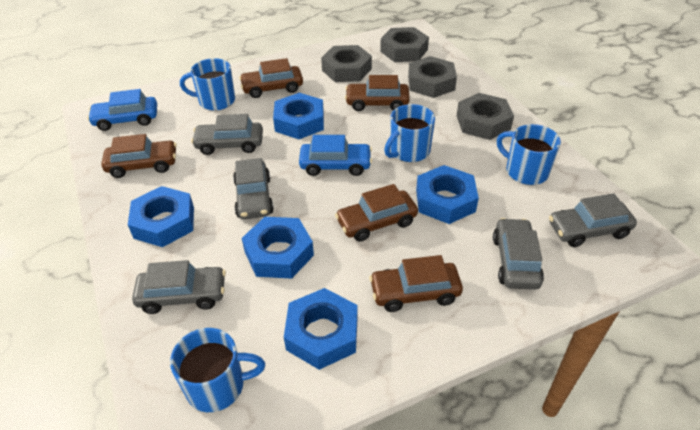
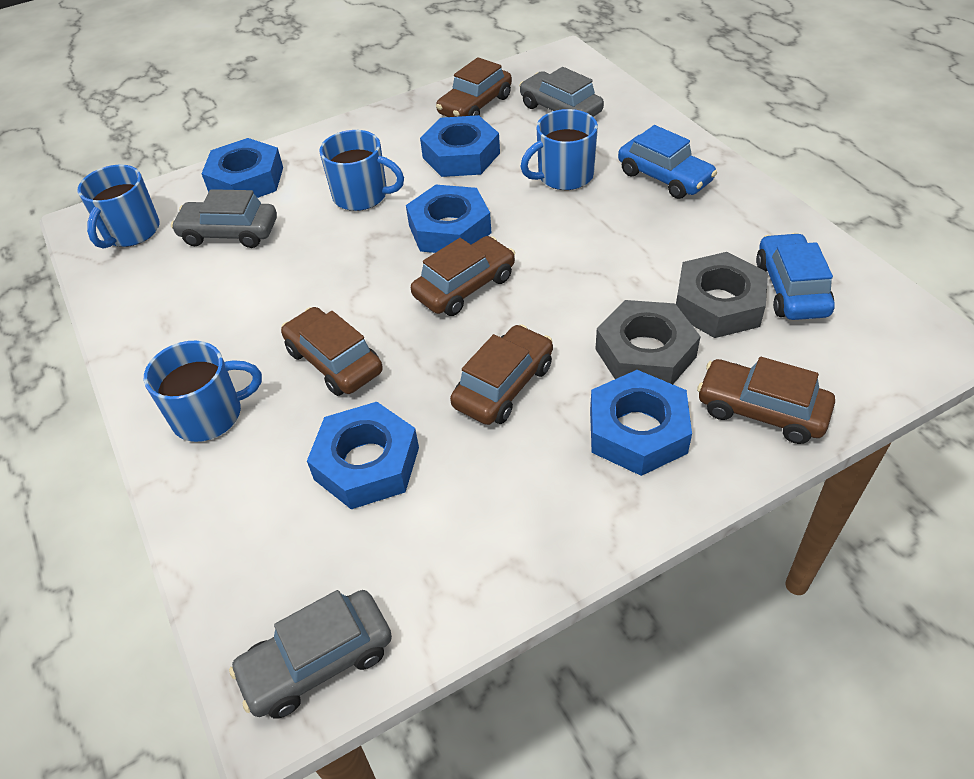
grey car: [132,260,226,314] [191,114,263,155] [233,158,274,219] [493,218,544,290] [549,193,637,247] = 5 -> [171,189,277,248] [229,590,392,719] [519,67,604,117] = 3
grey nut: [321,45,372,82] [380,27,429,62] [408,56,457,98] [457,93,514,140] = 4 -> [596,300,701,384] [676,252,768,338] = 2

